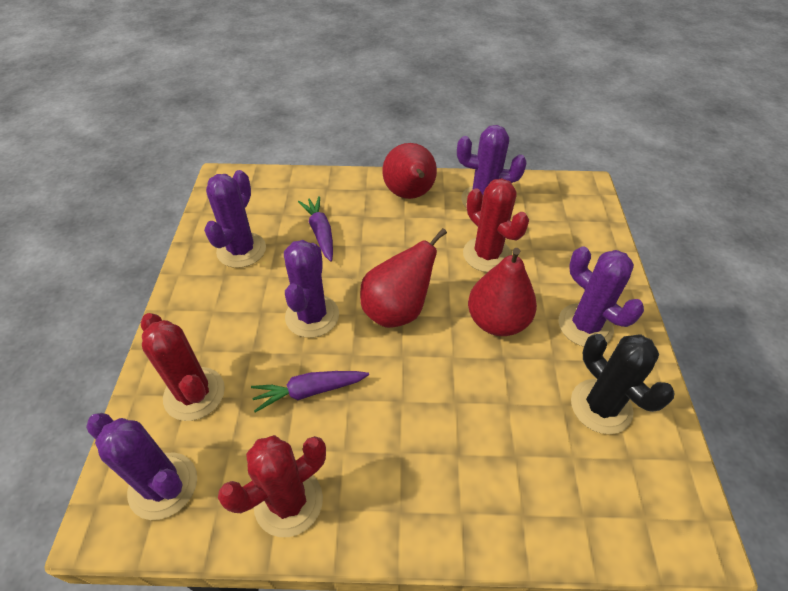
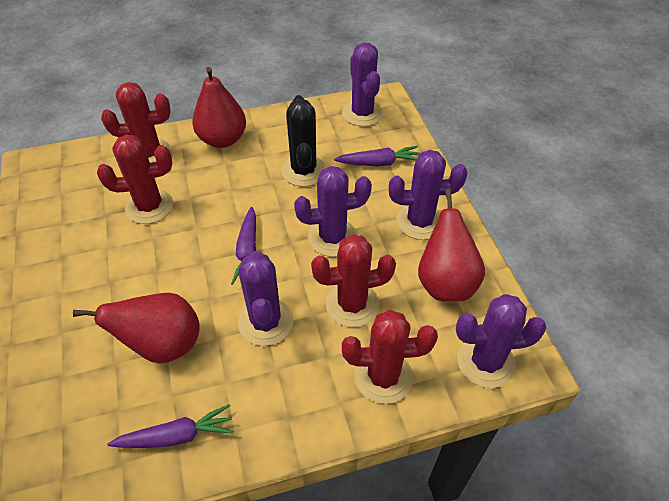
purple carrot: [251,371,369,412] [298,196,333,262] = 2 -> [107,404,234,448] [231,207,256,285] [334,146,420,166] = 3
red cactus: [141,313,225,421] [218,435,326,537] [463,178,529,272] = 3 -> [97,135,173,224] [101,82,172,163] [311,234,396,327] [342,310,438,404] = 4

